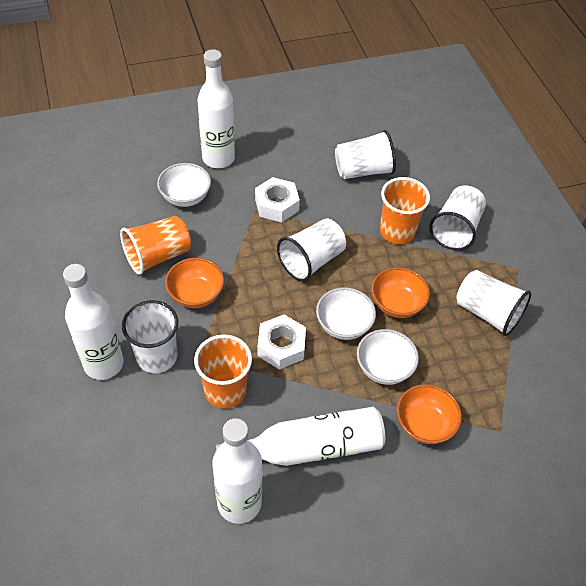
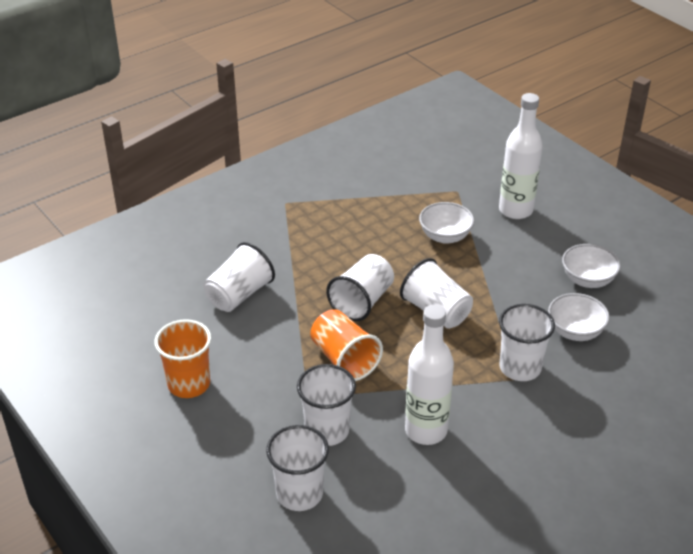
orange bowl: [165,258,224,308] [371,267,430,318] [397,384,462,444] = 3 -> none = 0
orange cup: [120,216,191,275] [194,334,252,409] [380,177,430,244] = 3 -> [154,319,211,398] [310,309,383,381] = 2
white bottle: [63,264,124,380] [198,49,235,168] [212,418,262,524] [216,407,385,466] = 4 -> [405,304,454,445] [499,93,543,219] = 2
white cup: [122,300,178,373] [277,219,346,282] [335,130,396,179] [429,186,486,250] [456,270,531,336] = 5 -> [203,242,275,312] [266,425,329,511] [297,364,356,446] [326,254,394,321] [400,258,473,329] [499,304,555,381] = 6
white nut: [255,177,300,223] [258,315,306,370] = 2 -> none = 0

